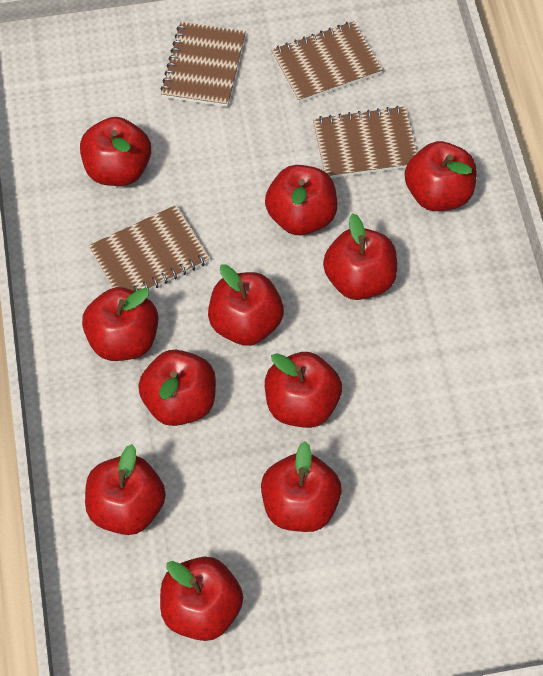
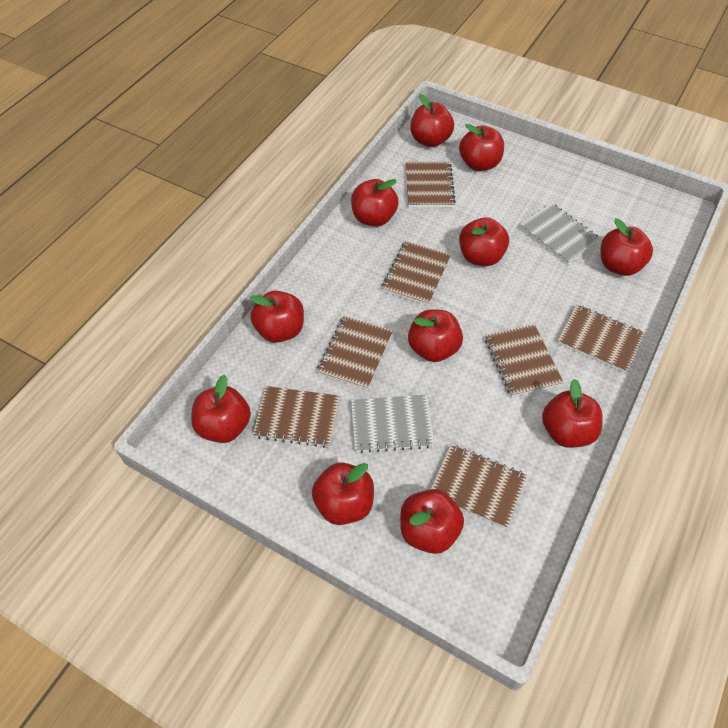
brown notebook: [89,205,210,291] [161,22,246,107] [271,21,383,103] [313,106,417,178] = 4 -> [253,386,340,448] [317,316,393,390] [382,241,451,305] [406,161,456,207] [431,444,527,528] [485,324,564,397] [557,304,645,373] = 7
grey notebook: none = 0 -> [351,395,434,453] [520,203,601,264] = 2

